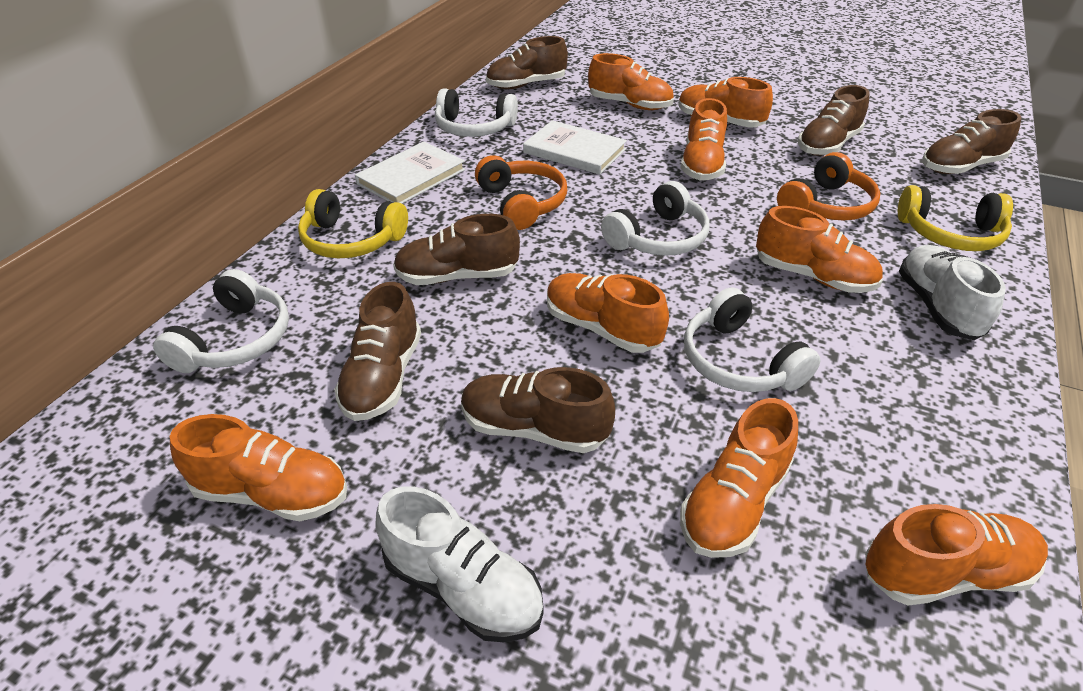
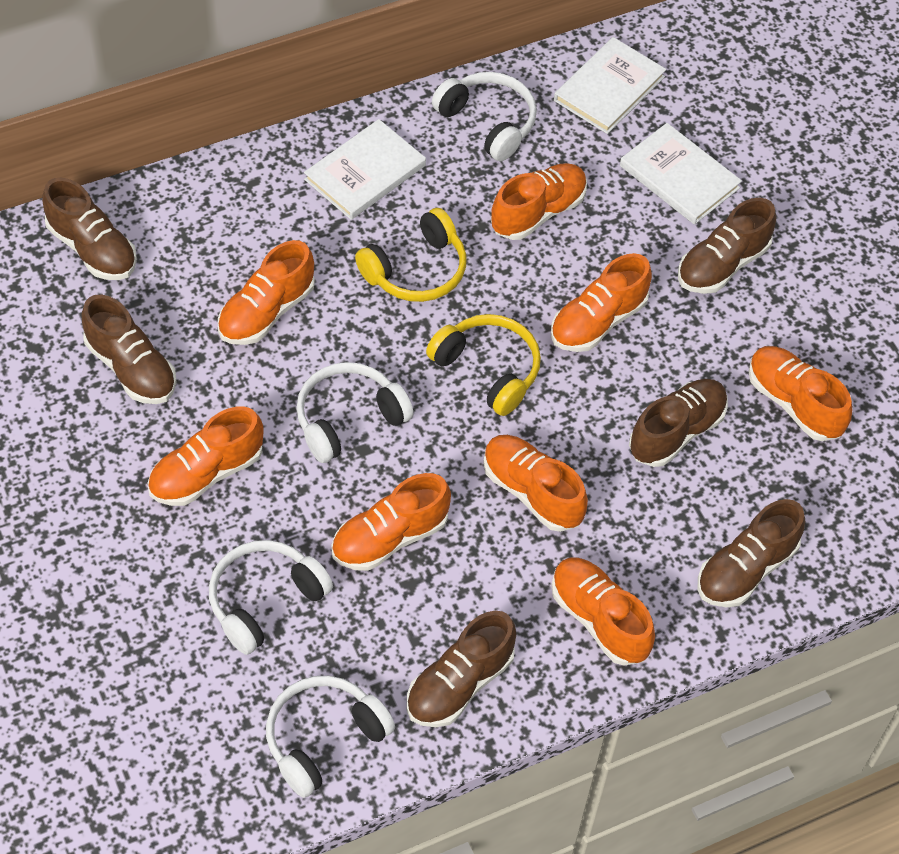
orange headphones: [475,155,567,230] [777,152,880,221] = 2 -> none = 0
white book: [355,142,465,204] [523,120,627,175] = 2 -> [304,119,426,220] [554,37,666,134] [620,123,742,225] = 3
white shoe: [376,486,544,642] [899,245,1006,340] = 2 -> none = 0

